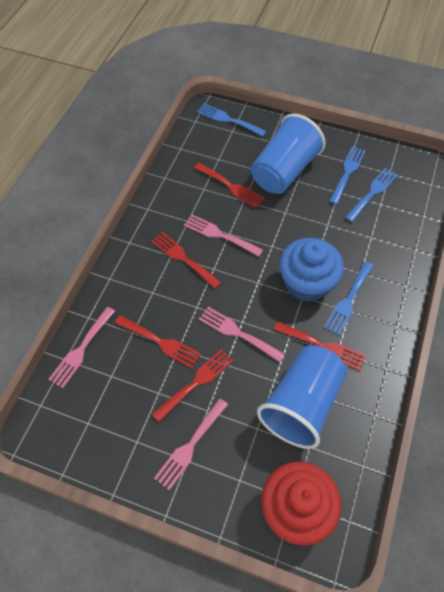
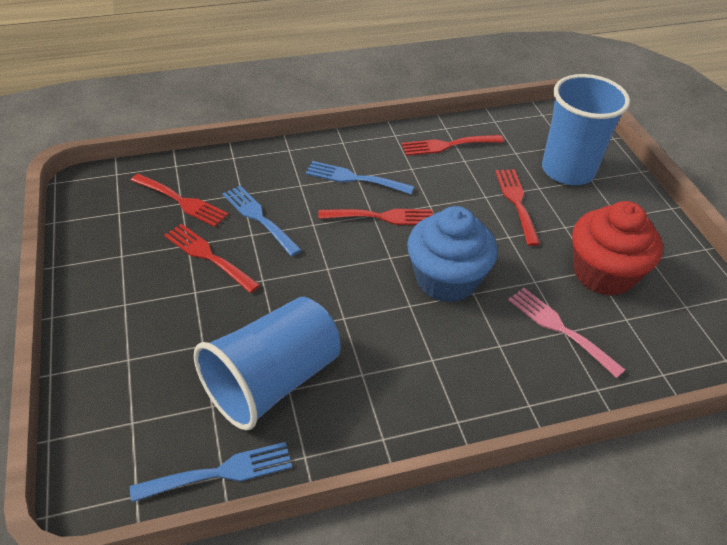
blue fork: [197,104,266,137] [324,261,374,335] [329,146,366,204] [345,168,398,222] = 4 -> [130,442,292,502] [222,186,301,256] [306,161,414,194] = 3
pink fork: [48,307,115,388] [154,398,228,490] [184,214,263,257] [199,307,285,362] = 4 -> [508,288,625,378] = 1

